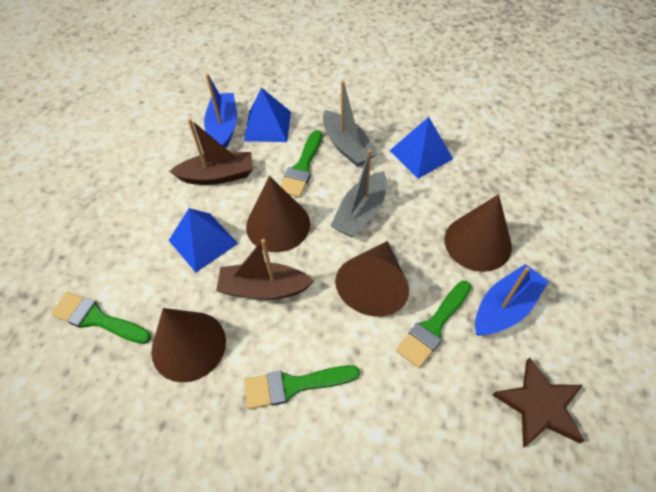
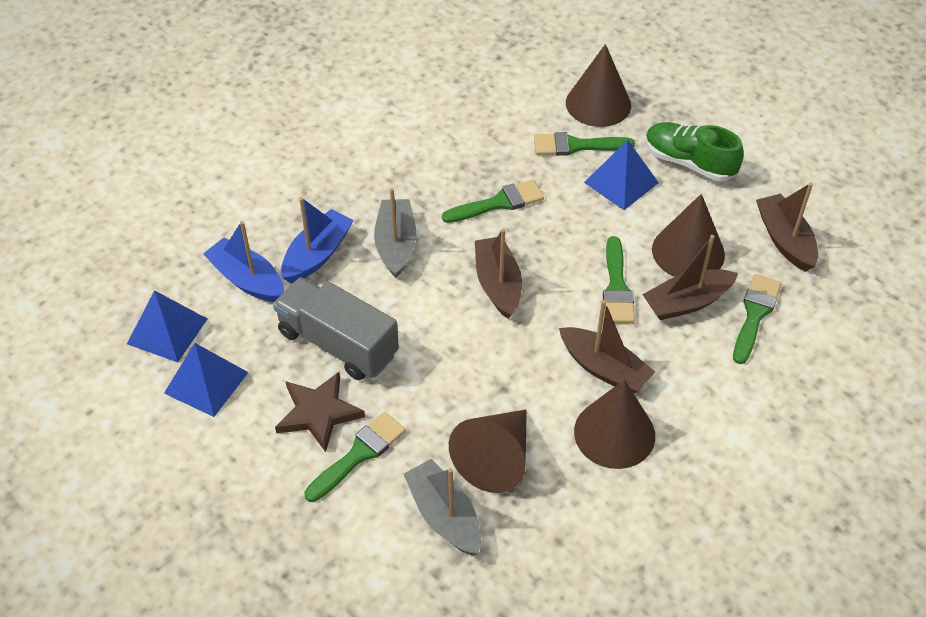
brown boat: [169,119,253,185] [216,239,314,300] = 2 -> [475,229,522,319] [559,300,655,393] [642,235,738,320] [756,183,818,272] = 4
green brush: [51,292,151,344] [244,365,360,409] [280,130,322,197] [396,281,471,368] = 4 -> [304,412,406,502] [442,180,544,223] [534,132,635,156] [603,236,635,323] [733,274,781,364] = 5
green shoe: none = 0 -> [645,122,744,182] = 1
grey truck: none = 0 -> [273,277,399,380] = 1

